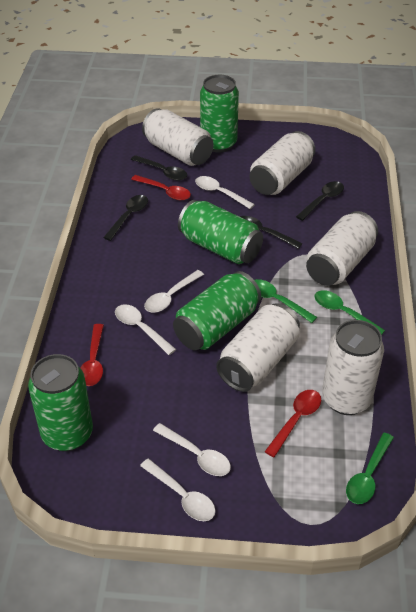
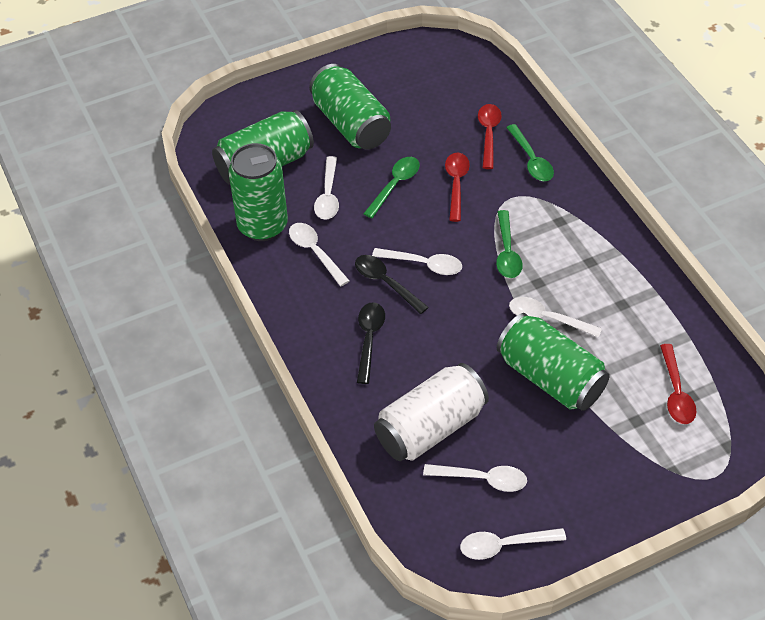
black spoon: [103,195,148,241] [131,155,187,181] [240,216,303,249] [296,181,344,221] = 4 -> [355,255,429,314] [357,302,385,384] = 2
white can: [142,108,214,166] [216,303,300,392] [249,131,315,195] [306,211,378,286] [322,320,384,415] = 5 -> [374,363,489,461] = 1
white spoon: [115,304,176,355] [140,459,216,521] [144,270,204,313] [153,423,231,476] [195,176,255,209] = 5 -> [289,223,350,286] [314,156,339,220] [372,248,462,275] [423,464,527,492] [460,528,566,560] [509,297,602,338] = 6

